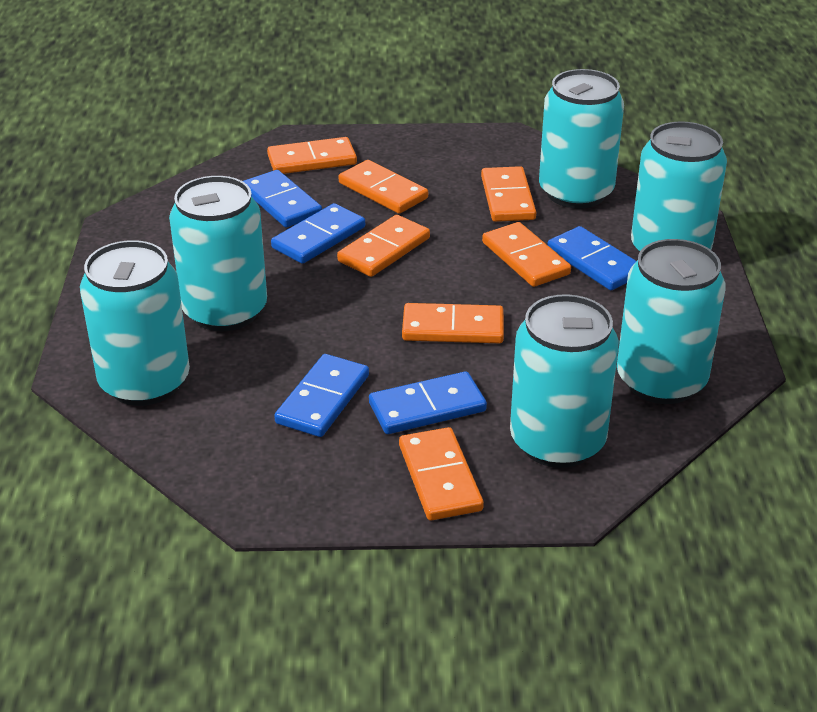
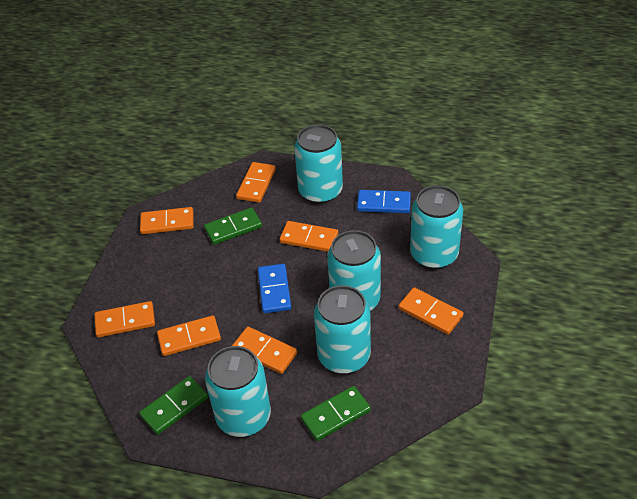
blue domino: [243,170,322,227] [271,203,365,264] [274,354,369,437] [369,371,487,434] [547,226,636,290] = 5 -> [258,264,291,313] [357,190,411,213] = 2
green domino: none = 0 -> [139,376,208,435] [204,208,262,245] [301,386,371,441] = 3
turquoise can: [80,240,190,406] [169,176,267,331] [510,294,619,468] [539,69,624,209] [617,239,726,404] [631,121,727,253] = 6 -> [205,346,271,437] [294,124,343,204] [314,285,371,374] [327,230,381,311] [410,185,463,269] = 5

